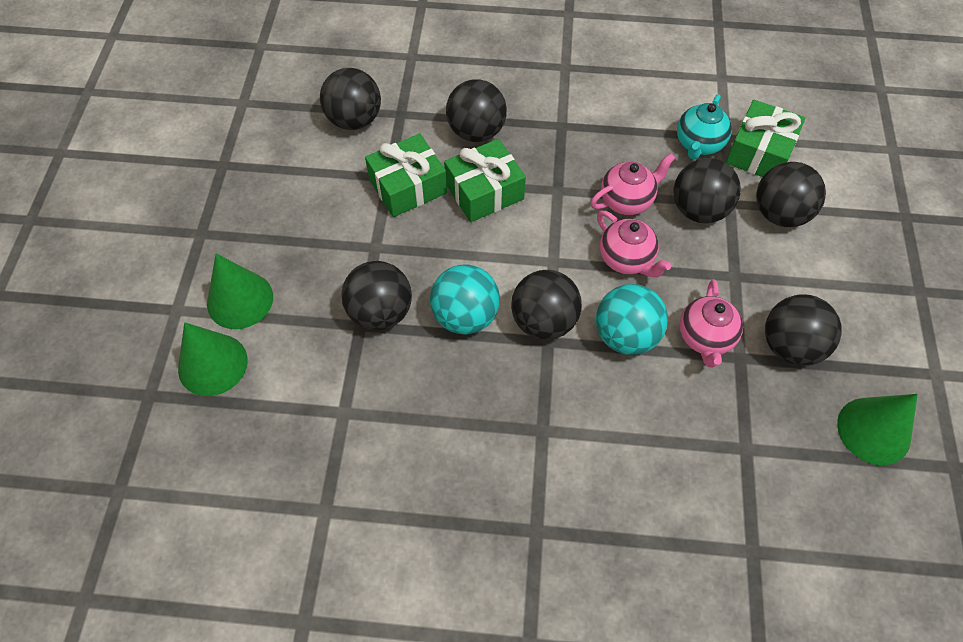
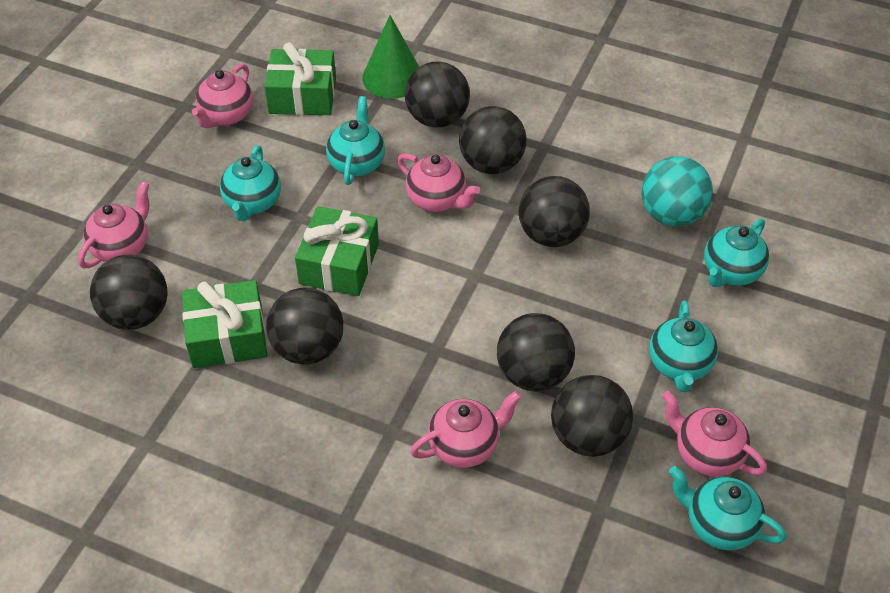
green cone: [178,322,247,396] [207,254,273,329] [837,394,918,465] = 3 -> [362,15,419,99] = 1
pink teapot: [590,153,675,215] [597,211,672,278] [679,279,743,368] = 3 -> [78,181,149,268] [192,64,253,129] [397,153,480,212] [410,391,522,468] [662,391,767,477] = 5
turquoise ball: [430,265,500,335] [596,284,668,355] = 2 -> [642,156,713,227] = 1
turquoise teapot: [677,94,732,159] = 1 -> [220,145,281,221] [326,96,385,185] [649,300,718,392] [669,466,786,550] [704,219,769,287] = 5

